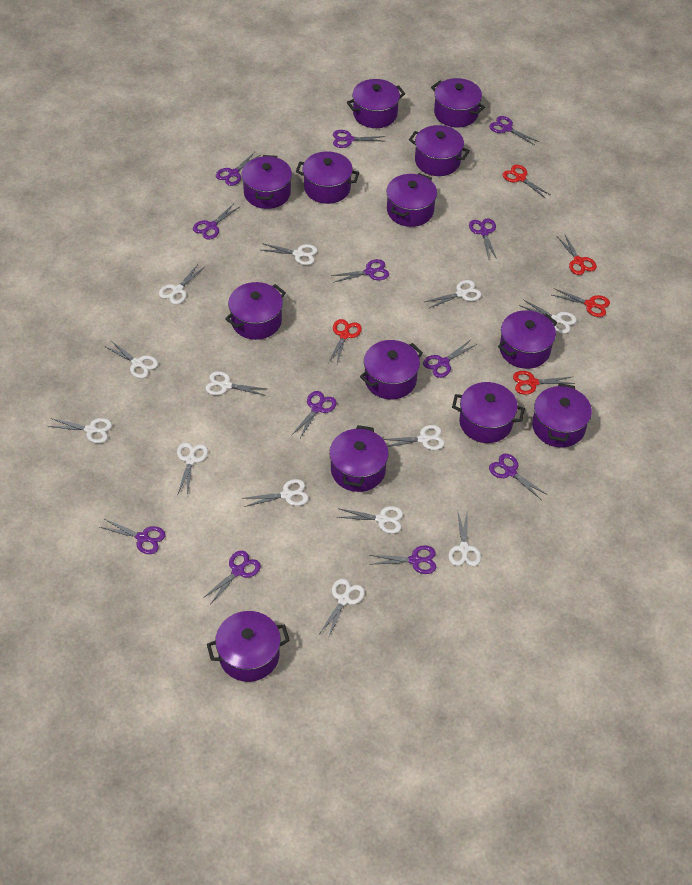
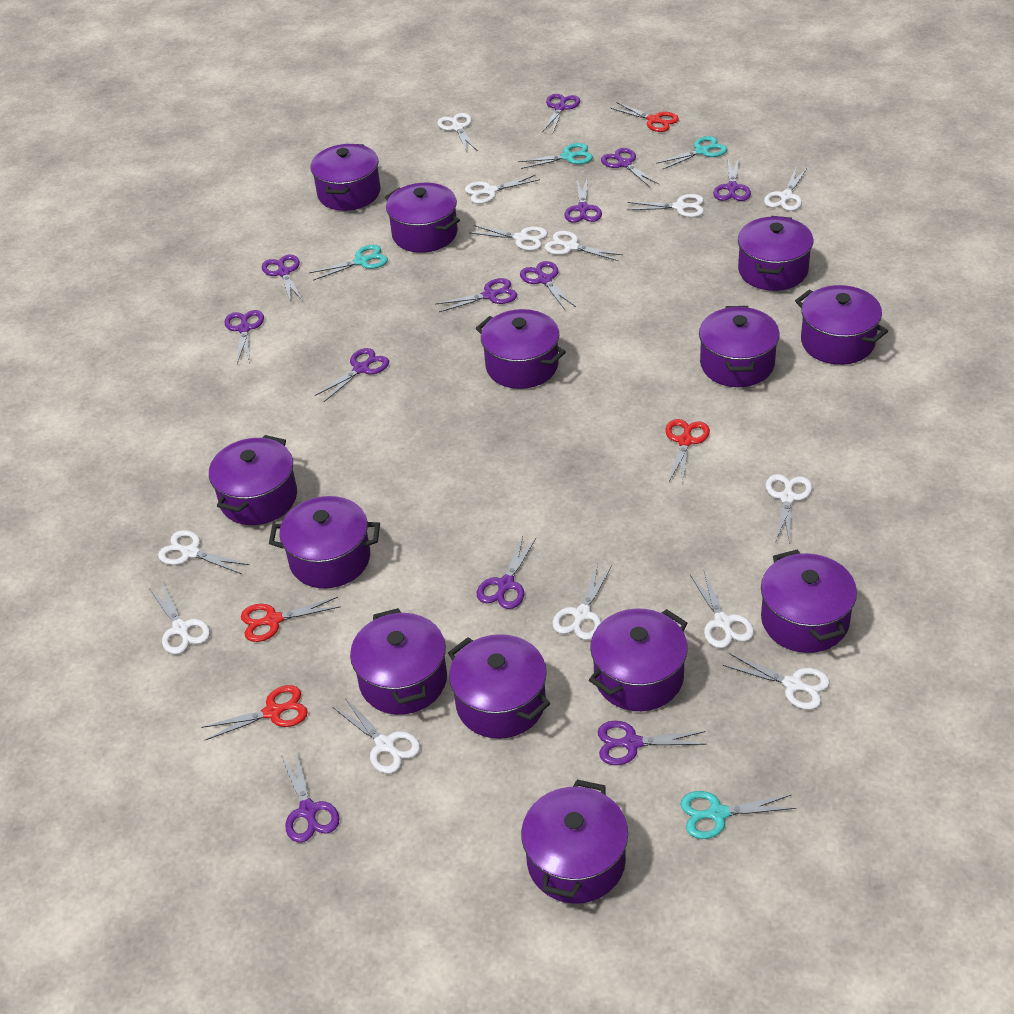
red scissors: [328,319,362,364] [503,165,551,199] [513,371,575,395] [552,288,610,317] [557,233,597,275] = 5 -> [201,685,308,740] [241,597,341,642] [611,102,679,132] [665,419,710,484] = 4
turquoise scissors: none = 0 -> [309,245,388,281] [518,143,593,169] [656,136,727,170] [680,791,796,839] = 4

